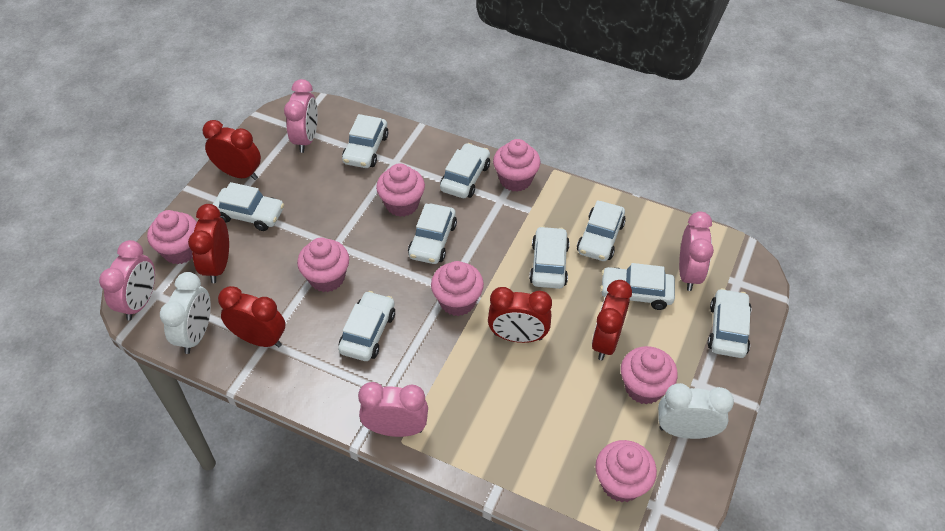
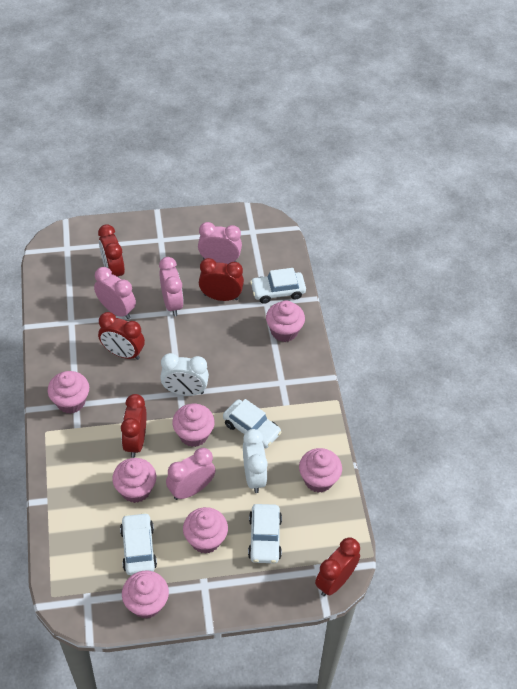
white car: [212,182,284,231] [338,291,395,361] [342,114,388,168] [408,204,457,264] [440,143,490,198] [529,226,570,289] [577,200,626,261] [600,263,675,310] [708,288,752,358] = 9 -> [120,513,157,575] [223,399,282,448] [248,504,282,563] [250,268,306,304] = 4

